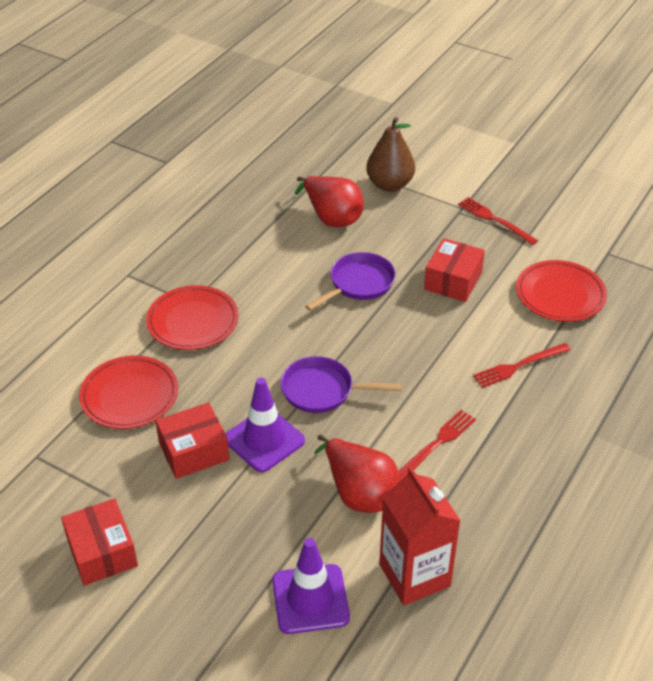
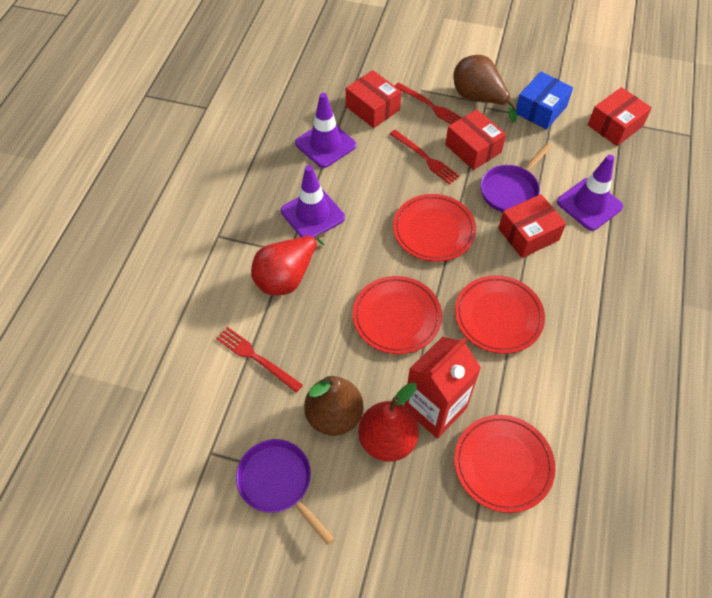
blue box: none = 0 -> [516,72,573,130] = 1
brown pear: [366,117,415,192] = 1 -> [304,376,364,436] [453,55,518,123] = 2
purple traffic cone: [225,378,305,472] [272,538,350,634] = 2 -> [281,165,345,238] [295,93,356,168] [557,155,623,231] = 3
red box: [61,498,138,586] [156,402,229,479] [424,238,485,302] = 3 -> [346,70,401,128] [445,109,506,170] [498,194,566,258] [588,87,652,146] = 4
red plate: [79,355,178,429] [146,285,239,350] [516,260,607,322] = 3 -> [353,276,442,354] [393,194,476,262] [454,415,555,513] [455,275,545,354] = 4

